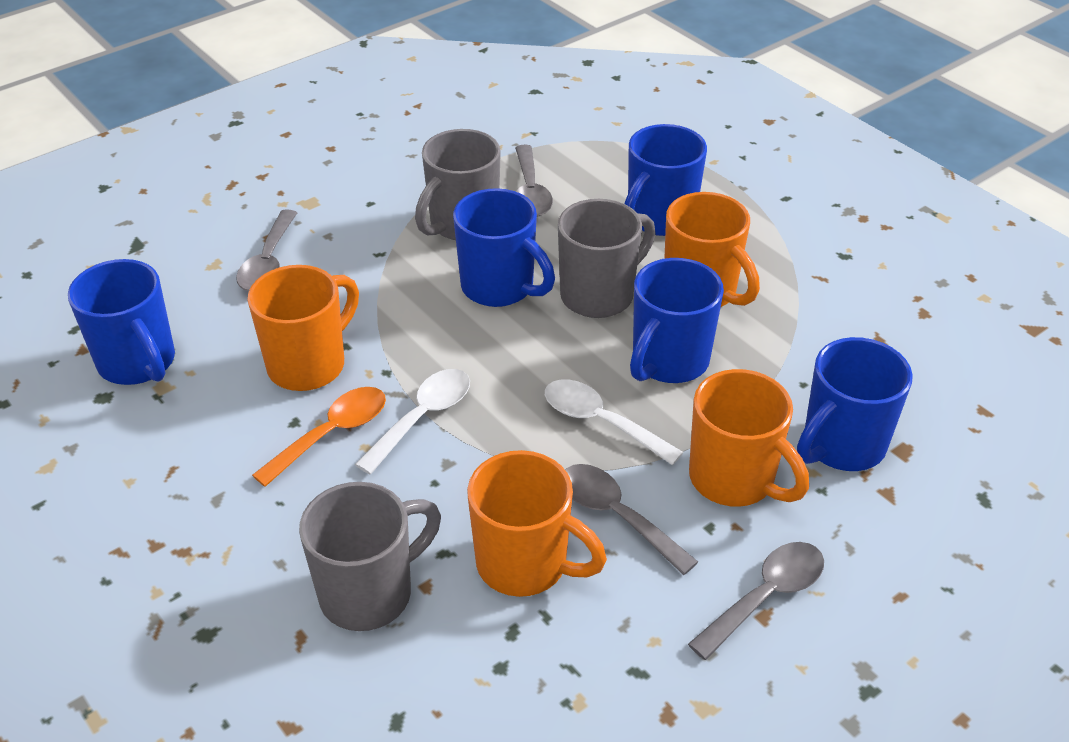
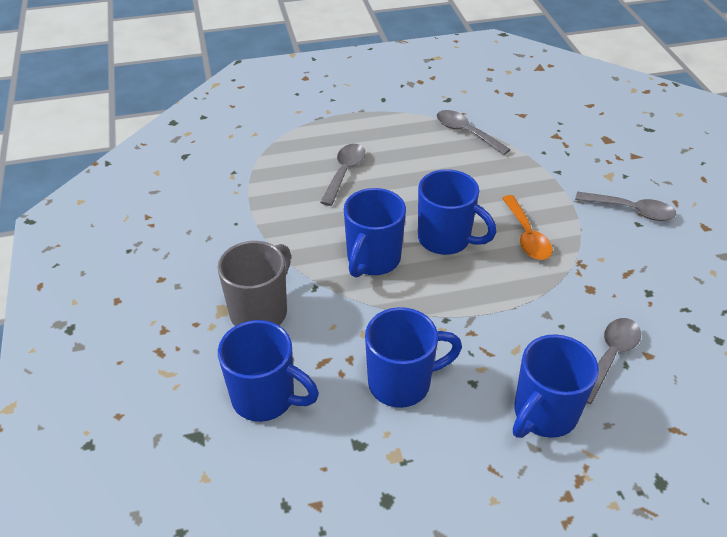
grey mug: [299,482,441,631] [415,129,501,240] [558,199,656,318] = 3 -> [218,241,291,326] = 1
orange mug: [248,265,359,391] [467,450,607,597] [664,192,760,307] [689,369,809,507] = 4 -> none = 0
white spoon: [355,369,470,474] [545,379,683,465] = 2 -> none = 0

